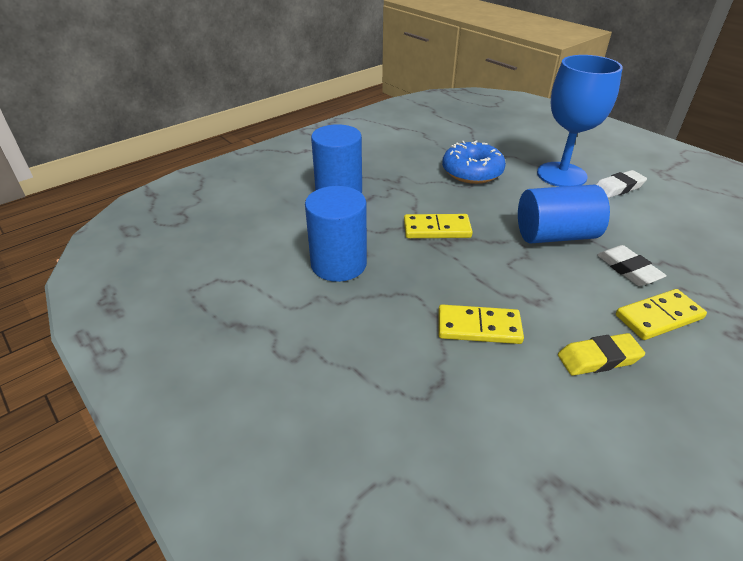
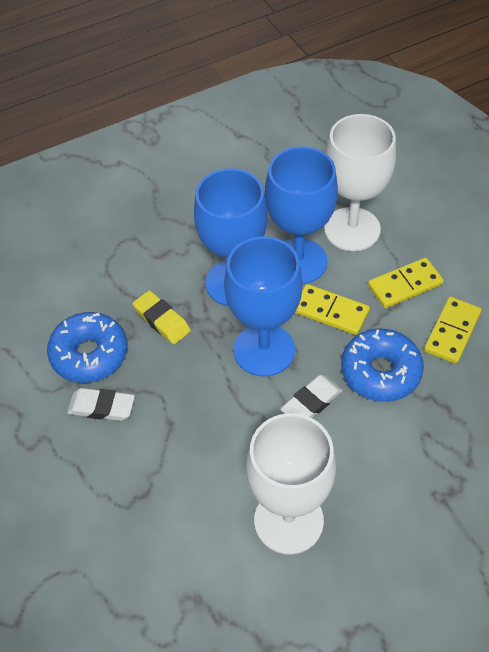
blue cylinder: [305,186,367,282] [311,124,362,193] [518,185,610,244] = 3 -> none = 0
blue donut: [442,140,506,184] = 1 -> [47,312,127,383] [341,329,424,402] = 2
blue goblet: [537,55,623,187] = 1 -> [194,168,268,306] [224,236,303,377] [265,146,338,284] = 3
white goblet: none = 0 -> [246,413,336,555] [324,114,396,251] = 2

